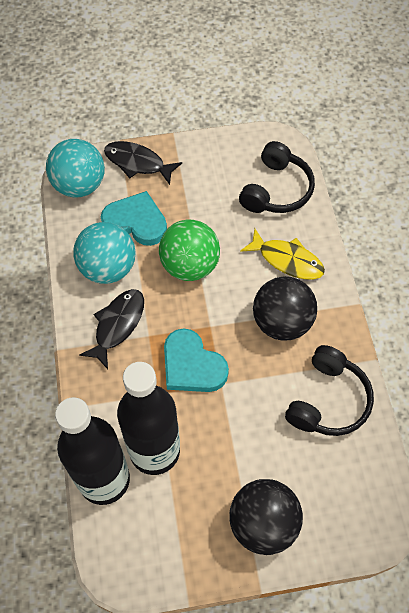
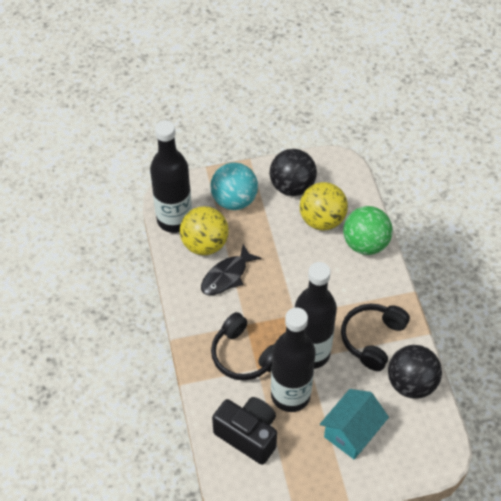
black bottle: [55,397,130,505] [117,362,180,475] = 2 -> [150,120,192,233] [271,307,316,412] [295,262,337,369] = 3
black camera: none = 0 -> [212,397,277,465] = 1
black fish: [79,289,144,369] [104,141,182,185] = 2 -> [201,244,262,295] = 1
turquoise ball: [46,139,105,198] [73,222,136,284] = 2 -> [210,162,258,210] = 1
turquoise heart: [101,191,167,246] [164,328,229,392] = 2 -> none = 0
turquoise house: none = 0 -> [320,389,389,459] = 1
yellow ball: none = 0 -> [180,206,229,255] [300,182,348,230] = 2
yellow fish: [240,228,325,280] = 1 -> none = 0

